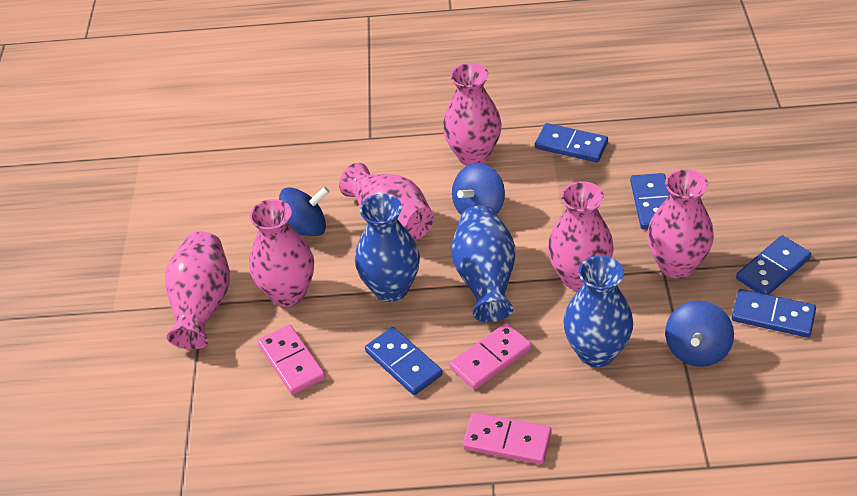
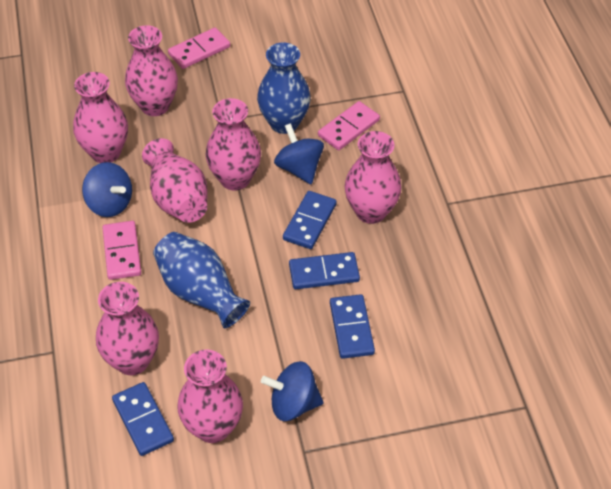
blue domino: [365,327,443,395] [535,123,608,162] [630,173,670,229] [732,289,816,338] [736,235,811,295] = 5 -> [112,382,174,456] [283,191,337,249] [289,252,360,289] [330,294,375,359] = 4
blue vase: [355,194,420,302] [452,205,515,322] [563,255,633,367] = 3 -> [153,232,250,328] [257,43,311,134] = 2
pink vase: [165,231,230,349] [249,199,314,307] [339,163,434,239] [443,63,502,166] [548,181,614,291] [647,169,714,279] = 6 -> [73,72,128,163] [96,282,159,375] [125,25,178,116] [142,138,208,223] [178,350,243,443] [206,98,261,191] [344,131,402,224] = 7

